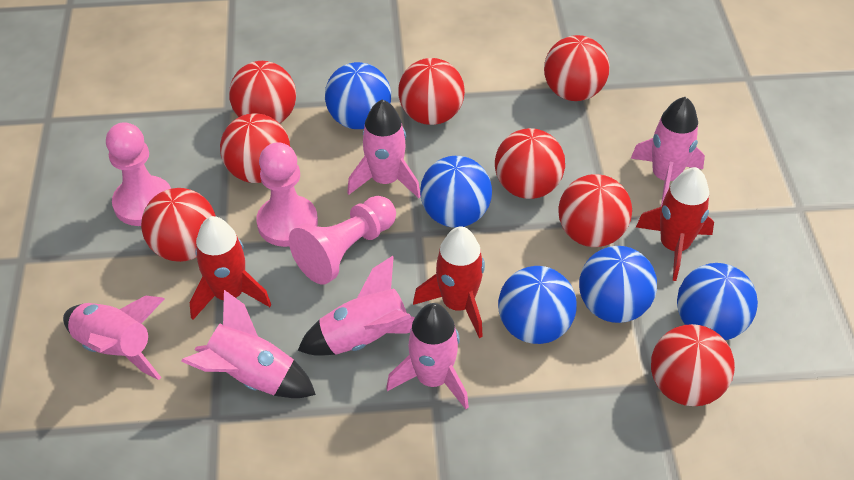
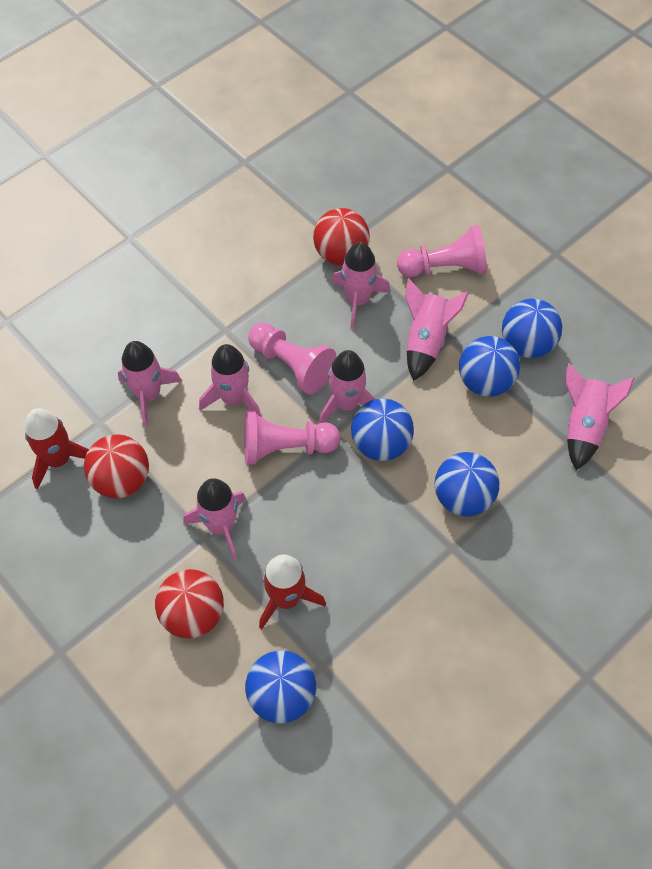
pink rocket: [63,295,164,380] [181,290,316,398] [298,256,415,356] [347,100,421,198] [386,303,469,409] [631,97,705,207] = 6 -> [118,341,182,427] [183,478,246,560] [199,344,262,417] [319,350,375,423] [331,242,390,329] [405,278,469,381] [565,363,635,470] = 7
red ball: [141,188,216,262] [220,113,290,183] [229,61,296,123] [398,58,465,125] [495,128,565,199] [544,35,609,101] [559,174,632,247] [651,324,735,406] = 8 -> [84,434,149,498] [155,569,224,638] [313,208,370,266] = 3
red rocket: [190,216,271,320] [413,226,485,338] [636,167,714,281] = 3 -> [25,408,89,490] [259,555,326,630] = 2

